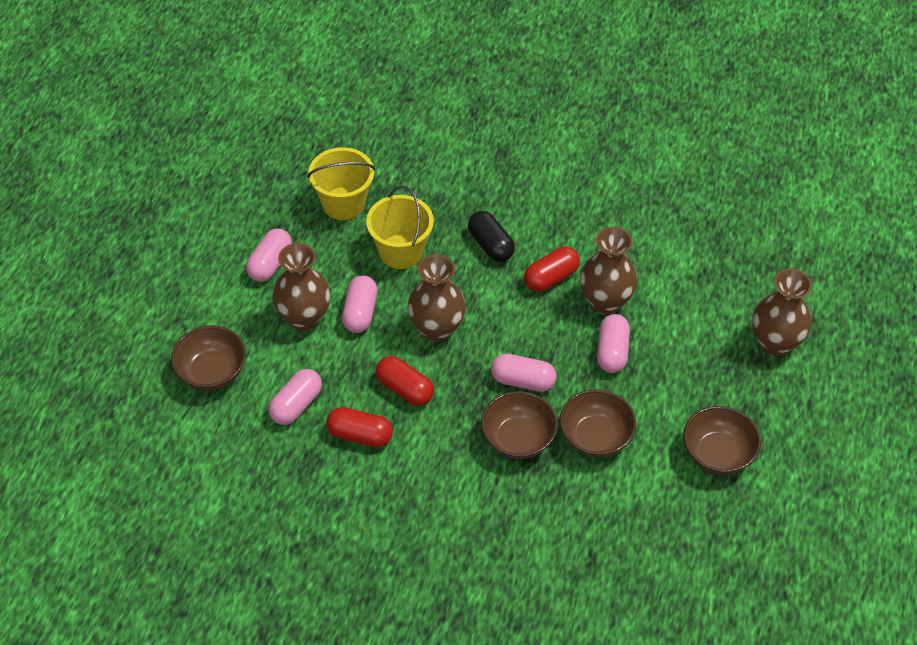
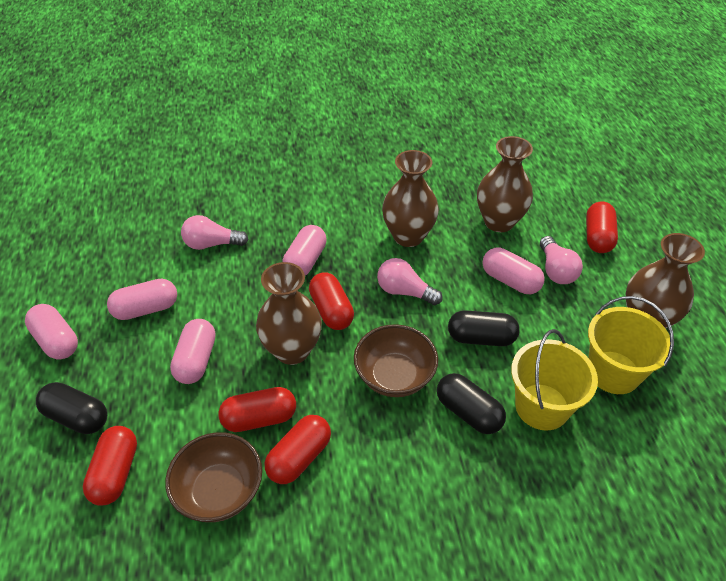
black capsule: [468,211,515,262] = 1 -> [36,382,107,434] [437,373,506,434] [448,310,520,346] = 3
brown bowl: [171,325,246,390] [481,391,558,459] [560,389,637,457] [683,406,761,475] = 4 -> [165,432,262,522] [354,324,438,397] = 2
pink light bulb: none = 0 -> [181,215,249,250] [377,258,443,305] [540,236,583,284] = 3
red capsule: [326,407,393,447] [376,356,434,406] [524,247,580,292] = 3 -> [83,426,137,506] [218,387,296,432] [265,415,331,484] [309,272,354,330] [586,202,618,253] = 5

